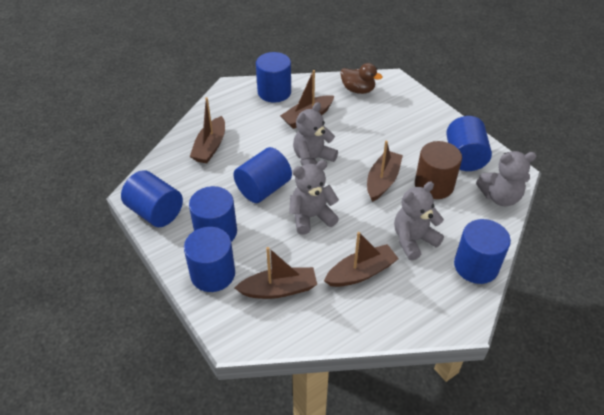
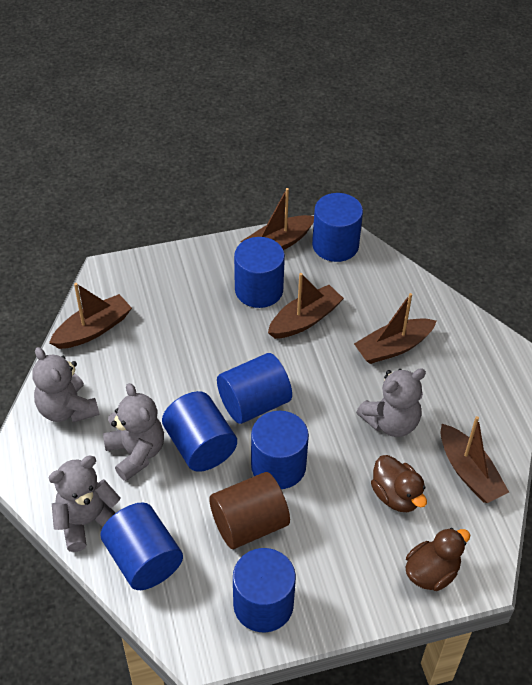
brown duck: [340,63,383,94] = 1 -> [371,455,427,512] [405,528,470,591] = 2

